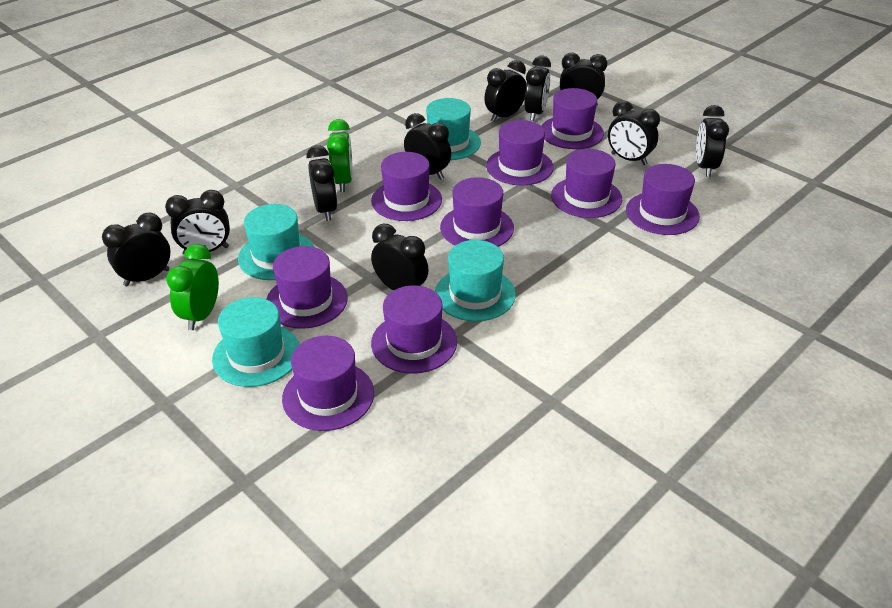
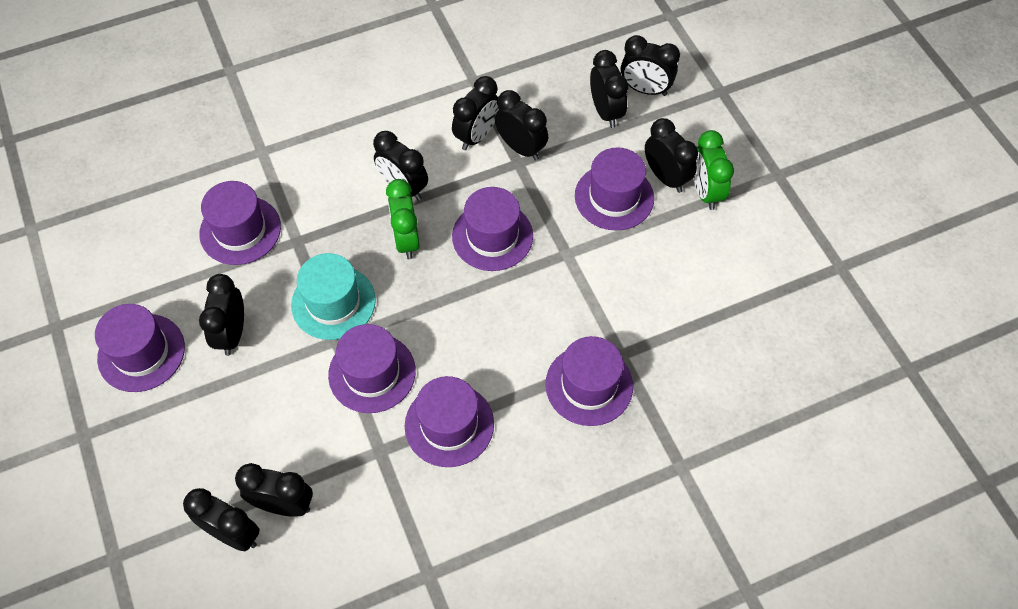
black clock: [102,213,171,286] [165,190,230,254] [306,145,338,221] [371,224,429,291] [404,113,451,180] [484,60,526,122] [524,56,551,121] [560,53,607,106] [608,101,660,165] [696,105,729,177] = 10 -> [183,488,260,551] [199,274,244,356] [235,463,313,517] [373,131,428,201] [452,76,499,150] [495,90,548,161] [590,50,629,128] [621,35,680,96] [645,118,698,193] = 9
purple hat: [267,246,348,329] [282,336,374,431] [371,152,442,221] [371,285,457,374] [440,177,514,247] [486,120,554,185] [541,88,604,149] [551,149,622,218] [626,164,700,235] = 9 -> [95,304,185,392] [199,181,281,265] [328,324,416,413] [405,376,494,467] [452,187,533,271] [545,336,633,426] [575,147,654,231] = 7
turquoise hat: [212,297,300,387] [238,204,314,280] [426,98,481,160] [435,240,516,322] = 4 -> [291,253,376,340] = 1

